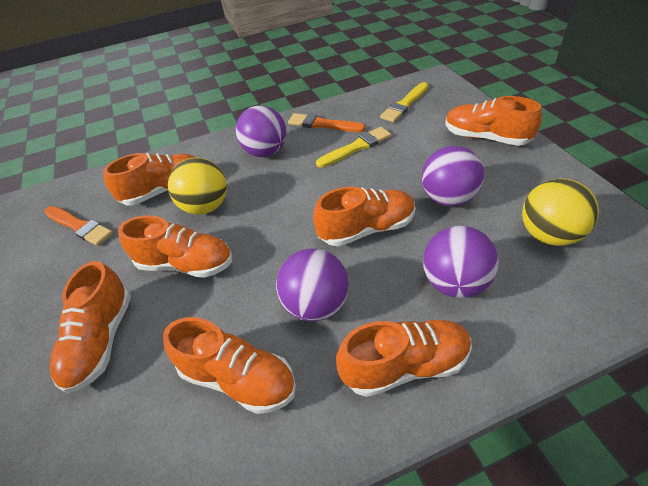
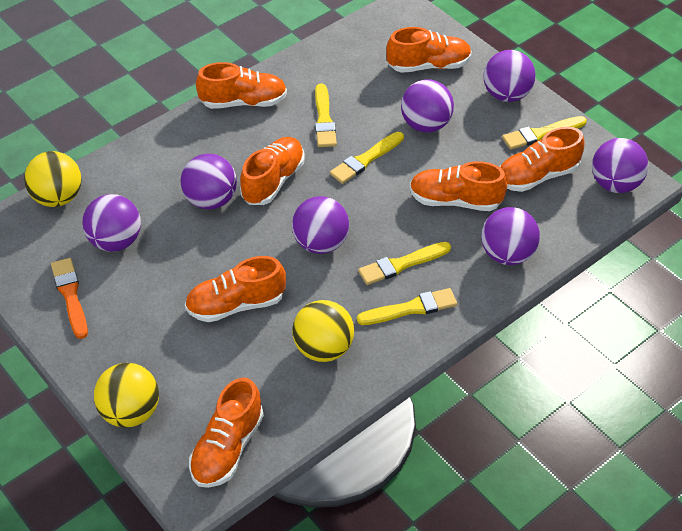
orange brush: [44,206,113,246] [288,113,365,132] = 2 -> [51,258,88,339] = 1
purple ball: [236,105,287,157] [276,249,349,322] [421,146,484,206] [423,226,499,298] = 4 -> [82,194,141,252] [181,153,237,209] [292,196,349,254] [401,79,454,132] [481,207,540,265] [484,50,535,102] [592,138,649,193] = 7
yellow ball: [168,158,227,215] [522,179,599,246] = 2 -> [24,151,82,207] [94,363,159,428] [292,300,354,362] = 3
yellow brush: [316,127,391,168] [380,82,428,122] = 2 -> [315,83,337,147] [330,132,404,184] [357,288,457,325] [358,242,451,285] [502,116,587,150] = 5

